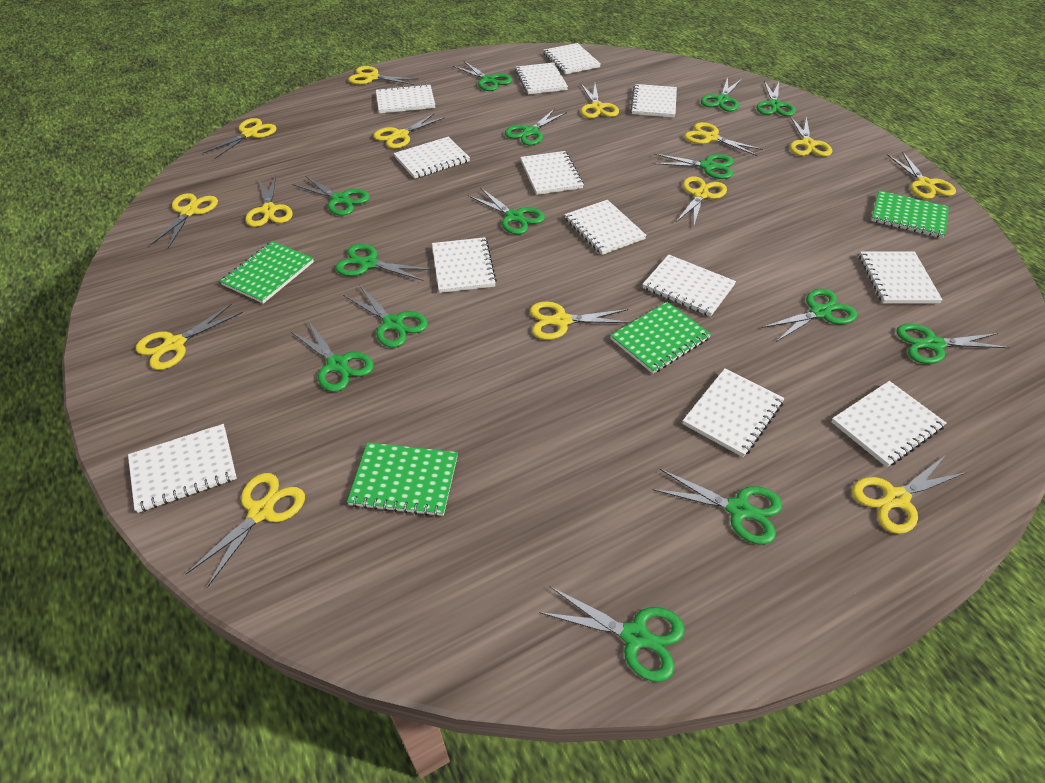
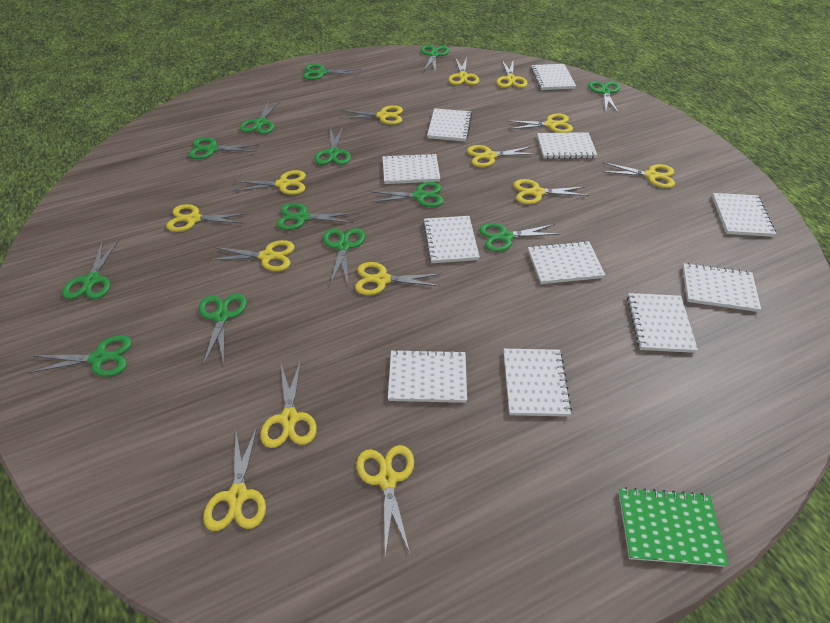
green notebook: [220,241,314,304] [347,442,458,517] [610,302,711,374] [871,190,949,238] = 4 -> [619,487,728,567] = 1
green scissors: [290,320,374,392] [293,176,370,216] [335,244,431,281] [343,285,428,348] [453,61,512,91] [468,187,545,235] [505,109,567,145] [539,586,685,682] [652,469,782,545] [653,153,734,179] [701,77,742,112] [756,81,796,116] [762,288,857,342] [896,323,1010,364] = 14 -> [27,335,132,377] [62,240,119,299] [188,137,259,159] [199,294,247,366] [240,100,281,134] [277,203,355,230] [303,64,361,80] [314,126,351,165] [323,228,365,285] [369,182,444,207] [421,45,449,73] [479,223,560,252] [588,81,620,114] = 13
white notebook: [128,424,237,513] [376,84,435,113] [394,137,470,179] [432,237,497,293] [515,62,568,95] [520,151,584,195] [543,43,601,74] [565,200,647,255] [630,84,677,118] [642,254,736,317] [683,368,784,457] [831,381,946,467] [859,251,943,303] = 13 -> [383,153,440,184] [388,349,467,403] [423,216,480,263] [427,108,472,142] [504,349,572,417] [528,241,605,284] [531,64,576,90] [537,132,597,159] [627,293,698,353] [683,263,761,312] [712,193,776,237] = 11

